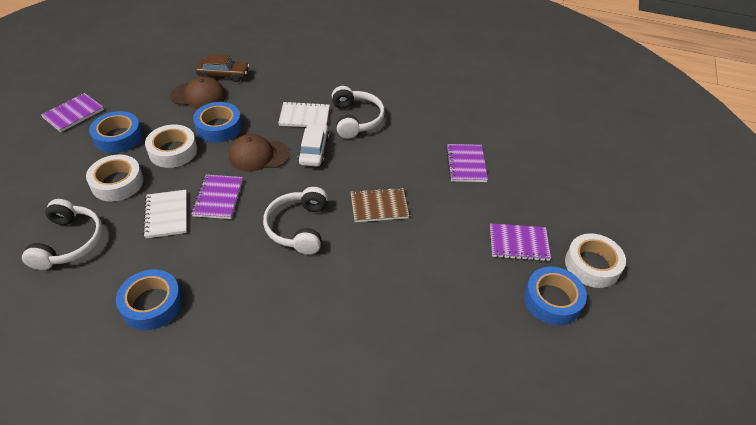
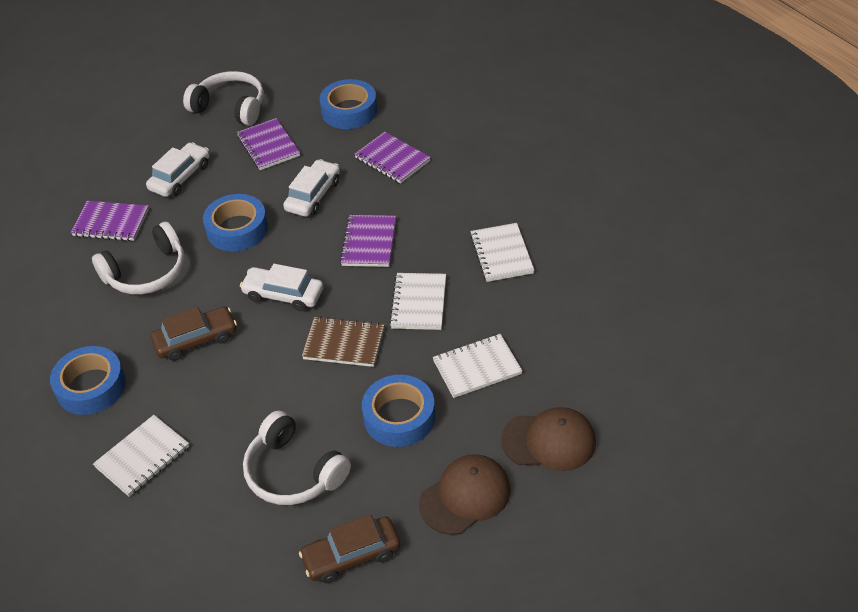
brown car: [196,54,249,82] = 1 -> [151,306,237,361] [299,514,400,583] = 2
white car: [298,123,329,167] = 1 -> [146,142,210,197] [240,264,323,311] [283,159,340,217] = 3
white notebook: [143,190,187,238] [278,101,330,127] = 2 -> [93,415,189,497] [389,273,446,330] [433,334,523,398] [470,223,534,282] = 4
white tape: [86,155,144,202] [145,124,197,168] [565,233,626,288] = 3 -> none = 0

